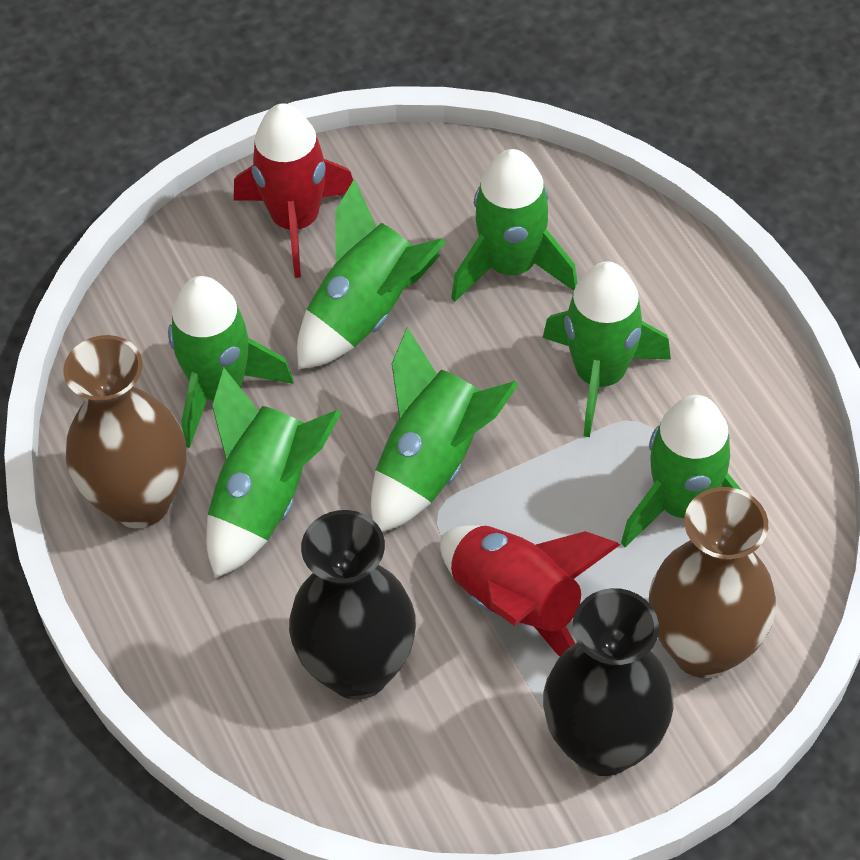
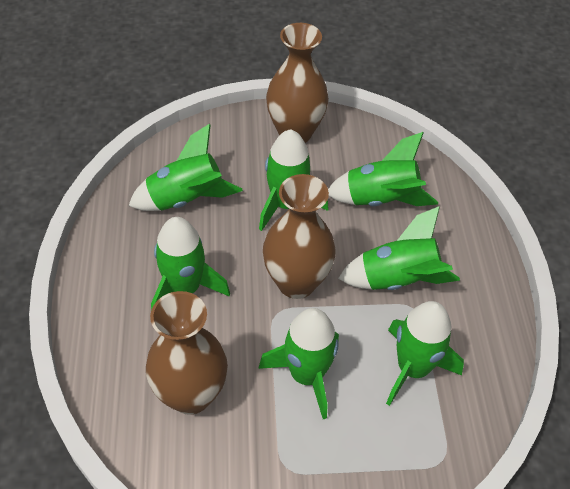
black vase: [289,510,416,700] [543,588,674,776] = 2 -> none = 0
brown vase: [63,335,186,528] [649,487,776,678] = 2 -> [146,291,228,415] [263,174,336,299] [266,23,329,143] = 3
red rocket: [234,103,353,278] [440,525,620,656] = 2 -> none = 0

